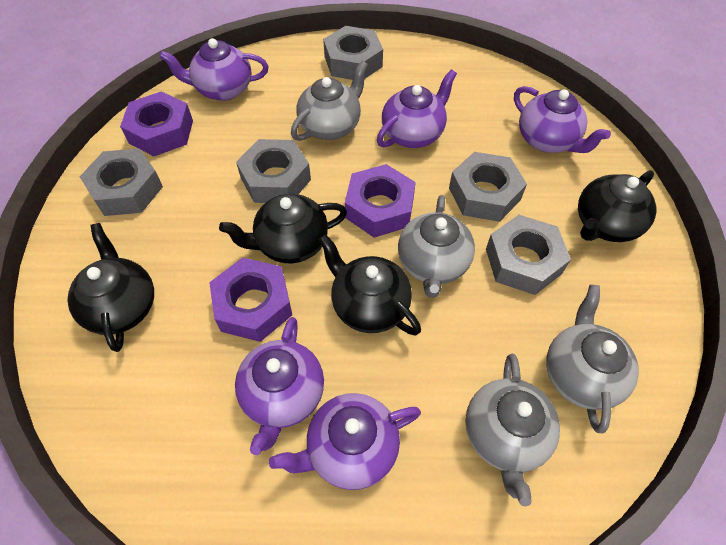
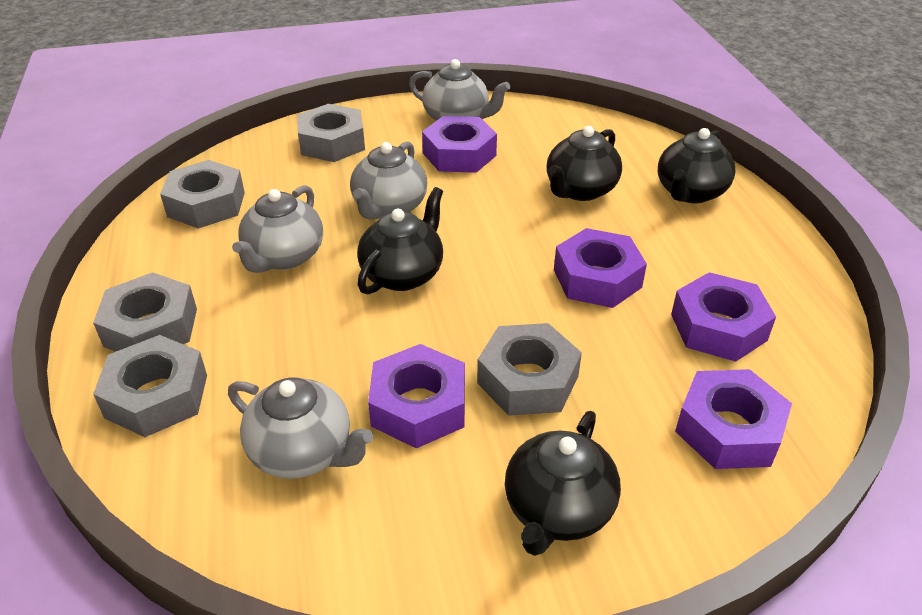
purple nut: [120,91,193,156] [209,258,292,342] [345,164,416,238] = 3 -> [368,344,465,448] [422,116,497,173] [554,228,647,308] [671,272,776,362] [675,369,792,469] = 5
purple teapot: [159,38,268,101] [235,317,324,455] [269,393,421,490] [377,69,457,148] [514,86,611,153] = 5 -> none = 0

